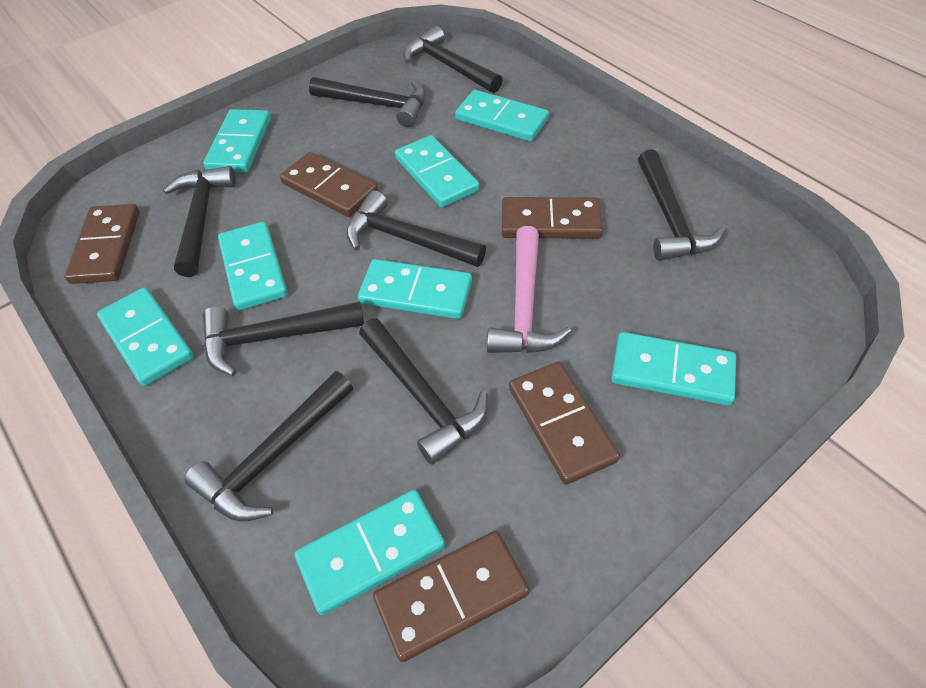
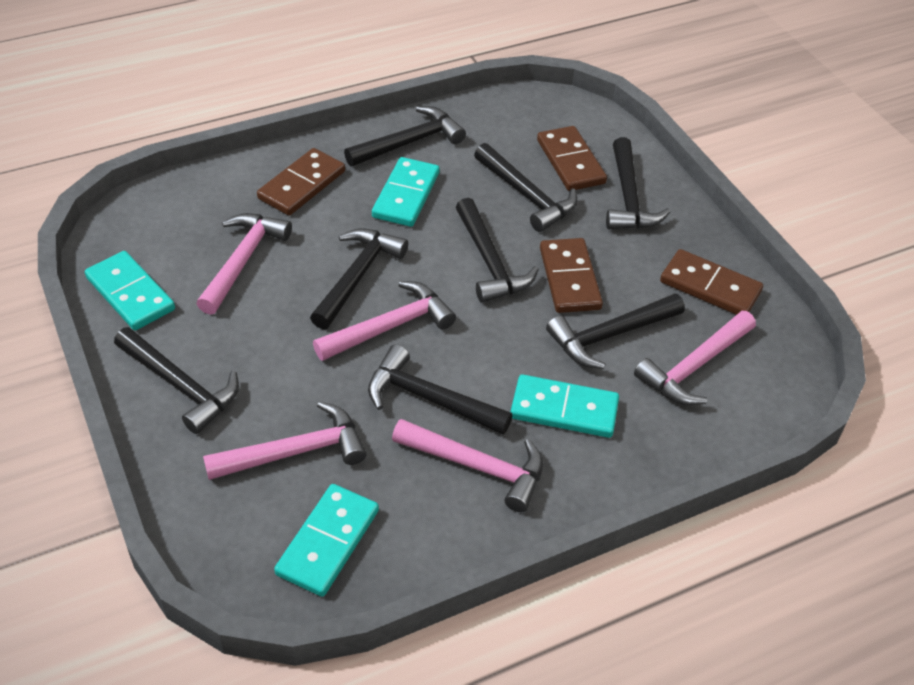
brown domino: [64,204,140,284] [280,152,378,217] [373,531,529,662] [502,197,603,239] [509,362,620,485] = 5 -> [257,148,345,216] [537,126,607,191] [540,238,603,313] [660,249,763,315] = 4
pink hammer: [487,226,571,353] = 1 -> [196,213,292,315] [203,401,367,480] [313,281,456,361] [392,419,543,512] [634,311,756,405] = 5
turquoise domino: [97,287,194,386] [203,109,271,173] [218,222,288,311] [294,490,445,615] [358,259,472,319] [395,135,479,207] [455,90,549,142] [611,332,736,406] = 8 -> [85,251,175,331] [274,484,379,597] [372,157,440,227] [510,374,619,438] = 4

